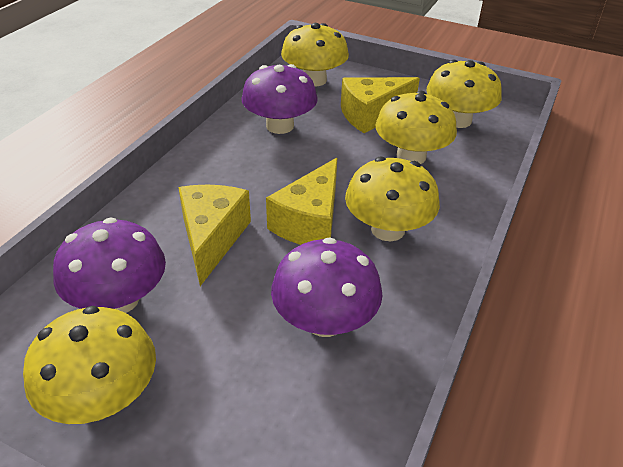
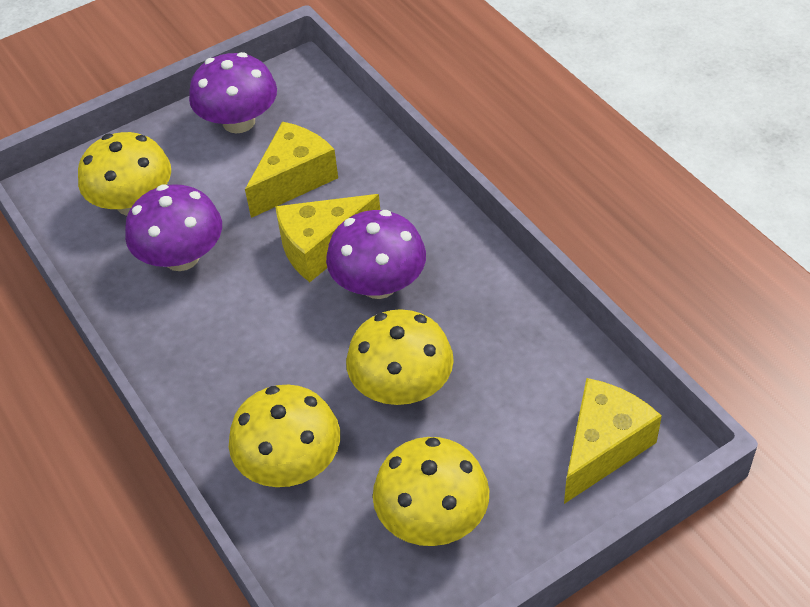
yellow mushroom: [23,306,156,424] [281,23,349,86] [345,157,440,241] [375,91,457,164] [426,60,502,128] = 5 -> [78,132,171,216] [229,385,340,487] [346,309,454,405] [373,437,489,546] = 4

